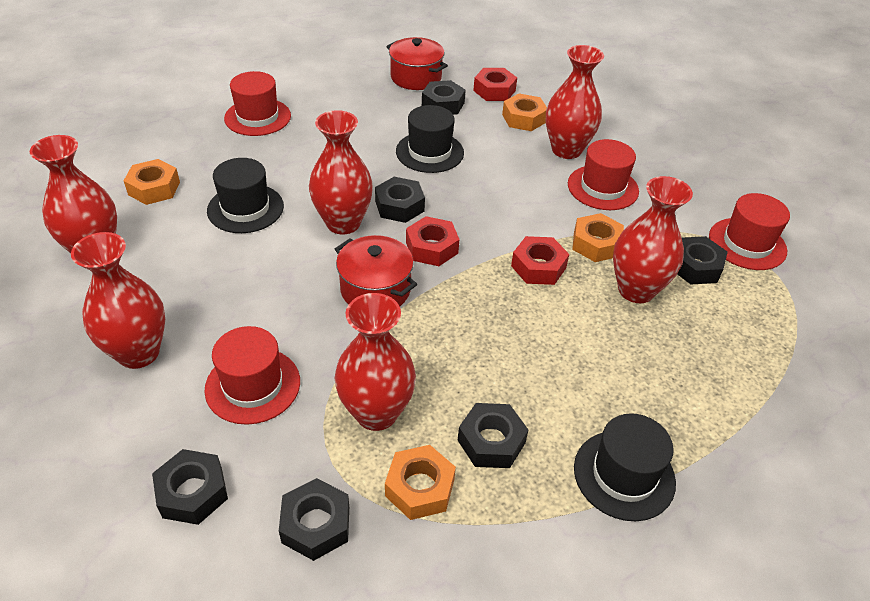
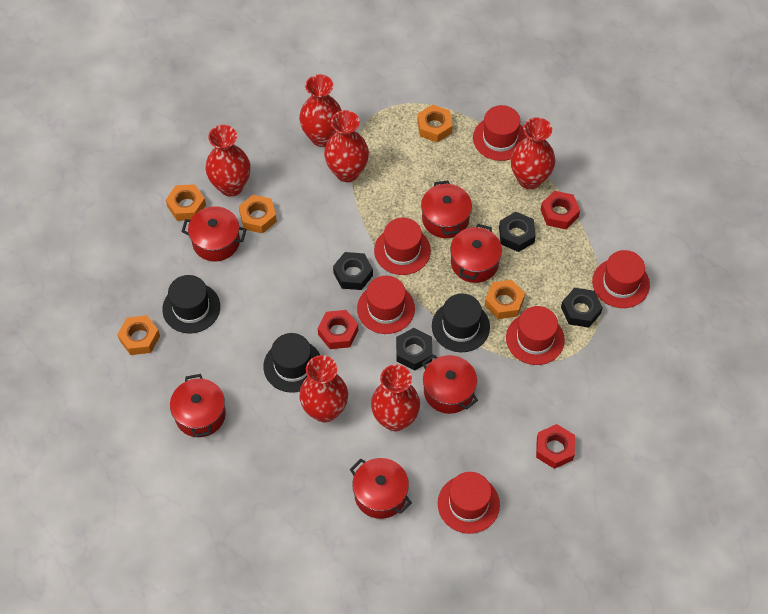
black nut: [152,449,228,525] [279,478,349,561] [375,177,425,223] [422,80,465,115] [458,403,528,468] [677,236,728,285] = 6 -> [333,252,373,290] [396,328,432,371] [499,212,536,252] [561,288,603,328] = 4
orange nut: [124,159,180,205] [385,445,456,520] [502,93,547,131] [572,213,624,262] = 4 -> [117,315,160,355] [166,184,206,221] [239,195,277,234] [418,105,453,142] [485,280,525,319] = 5
red hat: [204,326,300,425] [224,71,291,136] [568,139,639,210] [709,193,790,270] = 4 -> [357,276,415,334] [374,218,431,275] [438,472,500,534] [473,105,527,161] [506,306,565,365] [592,250,650,308] = 6
red pot: [335,235,417,306] [386,37,448,90] = 2 -> [170,374,226,437] [181,206,247,262] [350,458,412,519] [421,181,472,238] [422,354,478,414] [450,224,502,283] = 6

